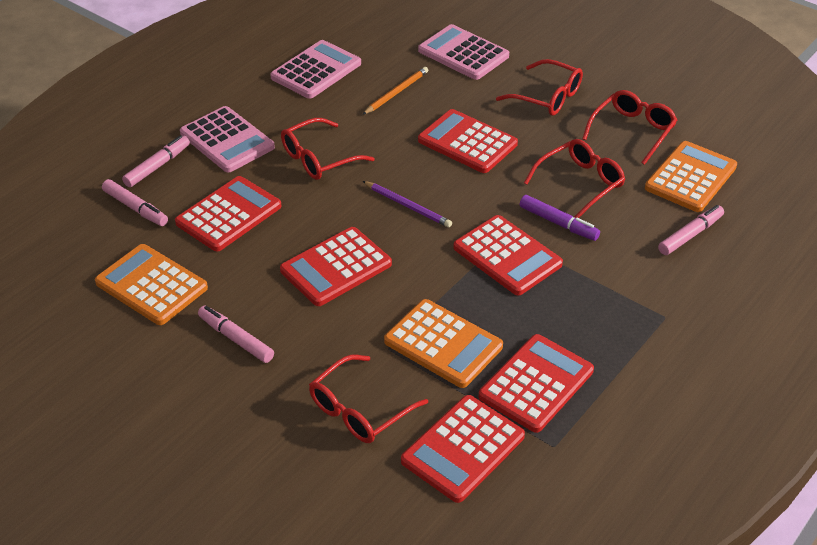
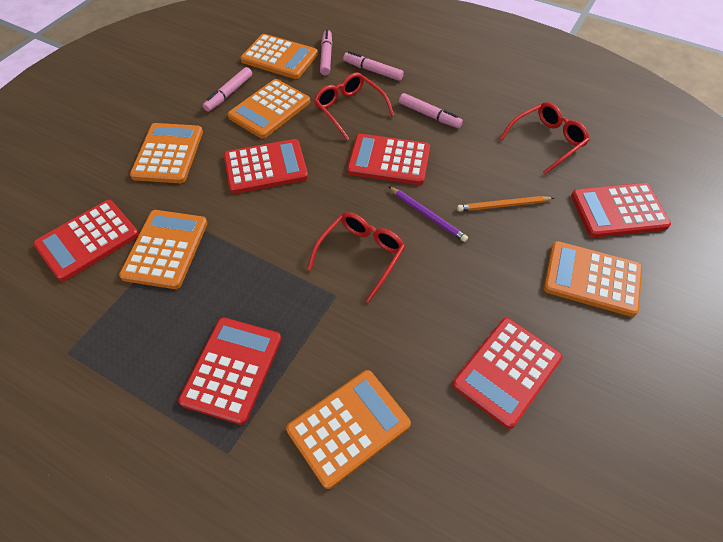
orange calculator: [95,244,208,325] [384,299,503,388] [645,141,737,212] = 3 -> [119,210,208,289] [130,123,203,183] [228,79,310,139] [240,34,318,79] [286,370,411,489] [543,241,642,317] = 6
pink calculator: [180,106,275,172] [270,40,361,99] [418,24,509,80] = 3 -> none = 0
purple marker: [520,195,600,241] = 1 -> none = 0
red glasses: [281,118,375,180] [309,355,428,443] [496,59,583,116] [524,139,625,218] [582,90,677,165] = 5 -> [307,212,405,302] [314,73,395,140] [500,102,590,175] = 3

